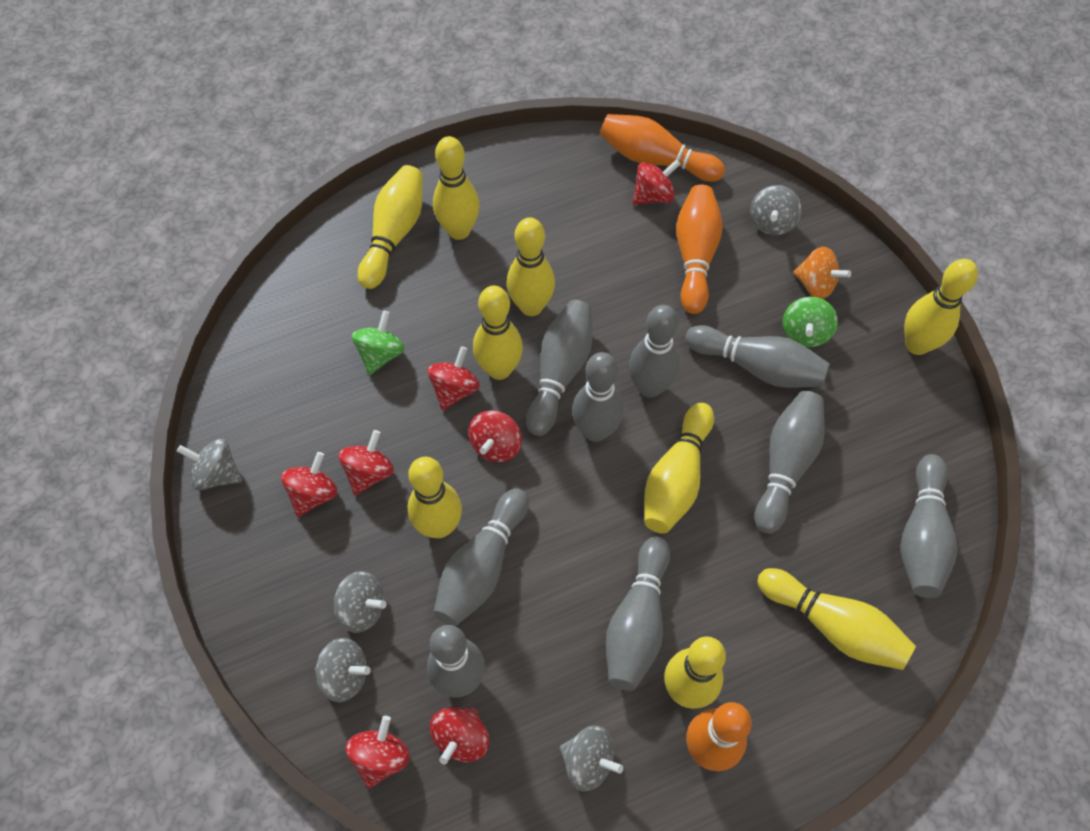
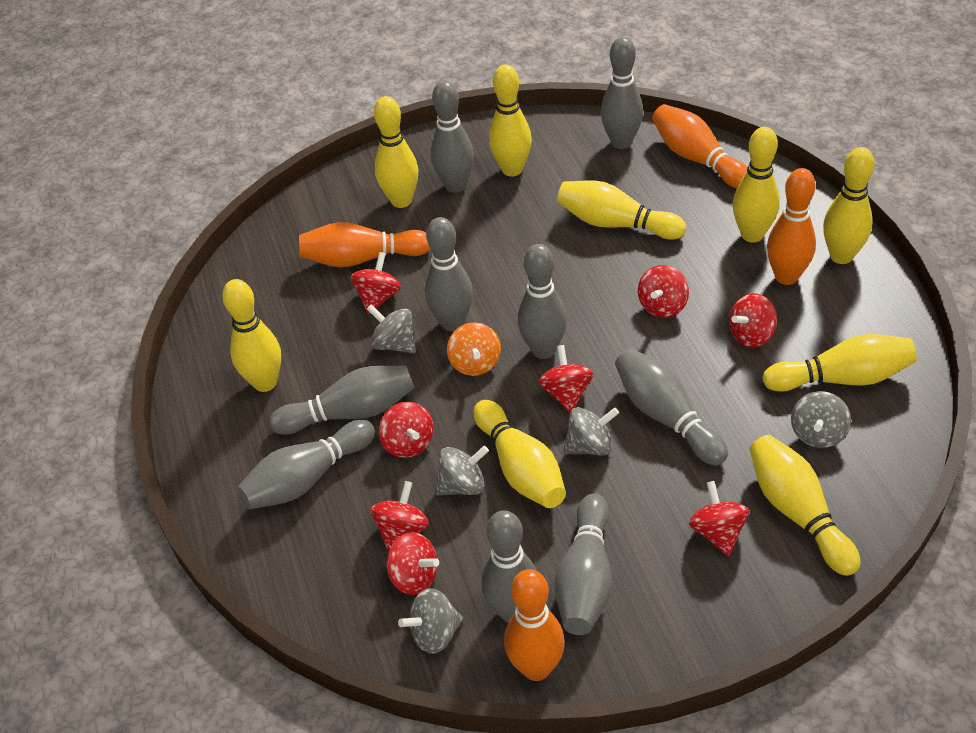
green spinning top: [351,311,405,375] [783,297,838,347] = 2 -> none = 0
orange bowling pin: [600,114,725,182] [676,184,723,314] [686,702,752,771] = 3 -> [299,222,431,267] [504,569,565,681] [652,104,748,188] [767,168,816,285] = 4
red spinning top: [281,452,337,517] [338,430,394,495] [346,716,410,789] [427,346,480,411] [430,707,489,765] [468,410,522,462] [632,159,680,205] = 7 -> [351,252,401,315] [370,481,429,552] [379,402,434,458] [387,532,439,595] [538,345,593,413] [638,265,689,318] [689,481,750,556] [729,293,777,348] = 8

